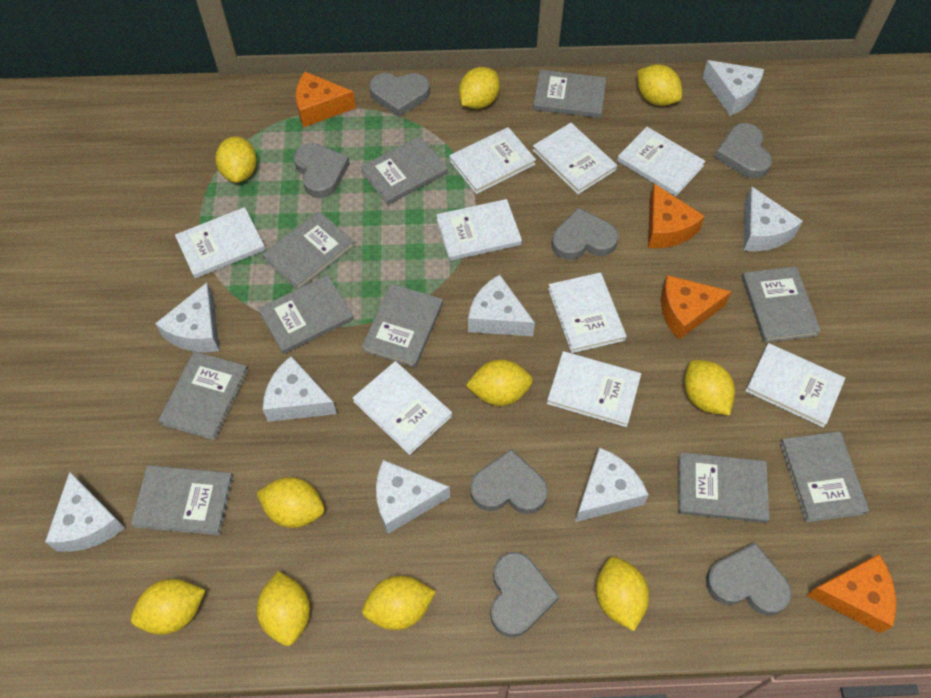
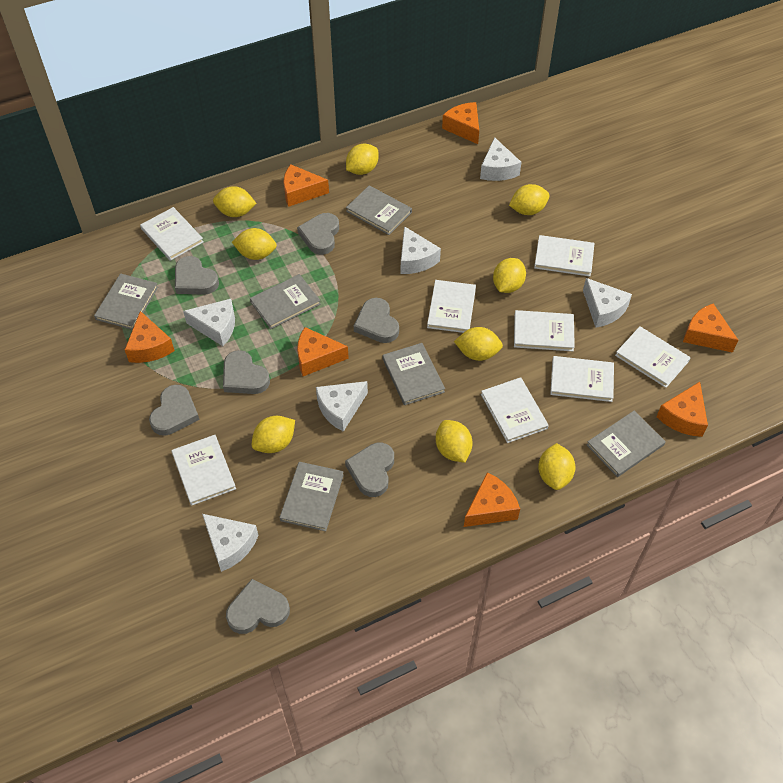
grey book: [131,465,233,535] [158,351,248,441] [258,275,354,354] [262,211,355,289] [360,136,448,205] [362,284,443,367] [533,69,606,118] [679,452,769,523] [742,266,821,342] [780,431,869,522] = 10 -> [94,273,158,330] [250,274,320,329] [279,462,344,532] [346,185,412,235] [382,343,445,405] [587,411,666,477] = 6
orange cheese: [296,72,356,127] [648,184,705,248] [661,275,732,340] [806,554,896,633] = 4 -> [125,311,175,363] [283,164,329,207] [297,327,349,376] [442,102,479,144] [464,472,520,527] [657,382,708,437] [683,304,739,353] = 7
white book: [175,207,266,278] [353,361,452,455] [436,199,522,261] [449,127,536,194] [532,123,617,194] [547,351,641,427] [548,272,627,353] [617,127,705,197] [745,343,845,428] = 9 -> [140,207,204,261] [171,435,236,506] [427,280,476,333] [481,377,549,443] [514,310,575,351] [534,235,595,276] [550,356,614,402] [615,326,691,388] = 8
white cheese: [45,472,125,552] [155,283,219,352] [263,356,337,422] [376,460,450,534] [468,274,535,336] [575,447,649,522] [702,60,764,116] [743,186,803,251] = 8 -> [183,299,235,346] [202,514,259,572] [316,381,368,432] [401,226,441,274] [480,137,522,181] [583,278,632,328] = 6
yellow lemon: [131,579,205,635] [215,136,257,183] [257,477,325,528] [257,571,310,646] [362,576,436,630] [459,67,500,109] [466,359,533,406] [596,557,649,631] [637,64,682,106] [684,360,735,415] = 10 -> [213,186,257,217] [232,228,277,260] [252,416,295,453] [346,143,379,175] [436,420,473,463] [454,327,503,361] [493,258,526,293] [509,184,550,215] [538,443,576,490] = 9

